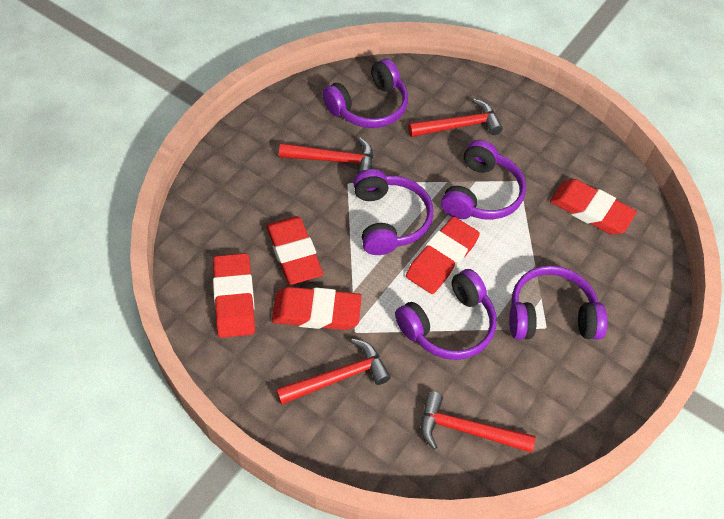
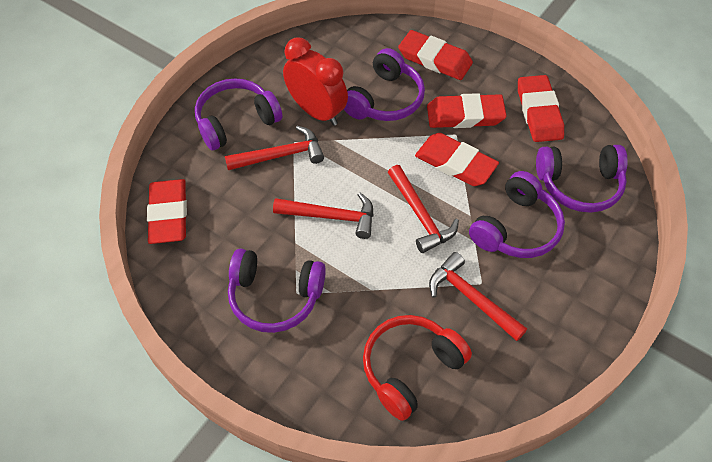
red clock: none = 0 -> [283,37,348,126] = 1
red headphones: none = 0 -> [363,315,472,421] = 1

